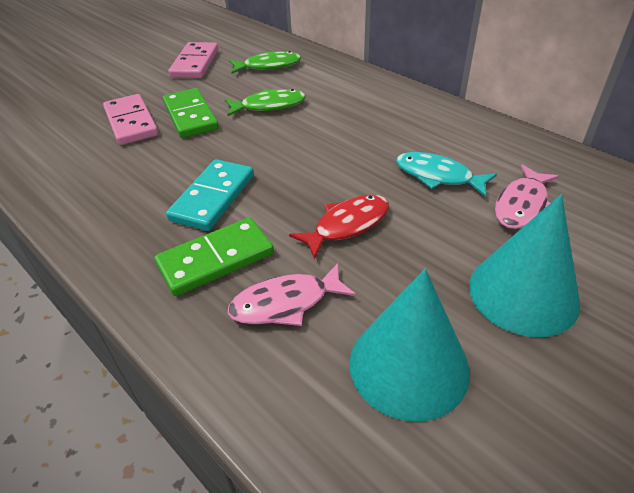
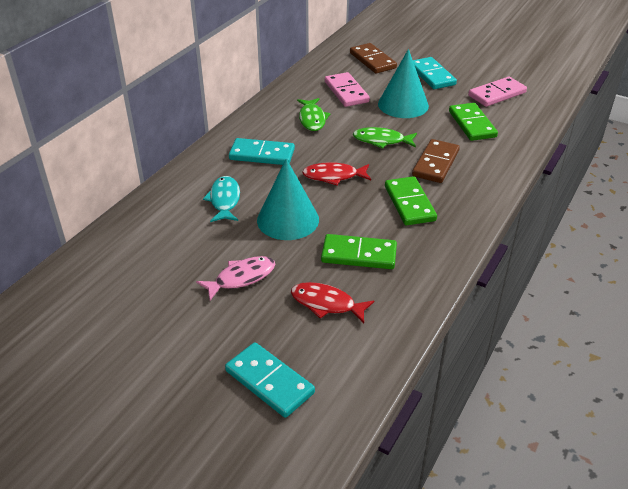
brown domino: none = 0 -> [350,43,397,74] [412,139,460,183] = 2
green domino: [155,217,274,296] [163,88,219,138] = 2 -> [321,234,397,269] [385,176,437,225] [449,103,498,141] = 3
pink fish: [228,263,356,326] [495,164,559,229] = 2 -> [196,256,275,300] = 1
red fish: [289,195,389,259] = 1 -> [291,282,374,323] [302,162,371,185] = 2
turquoise domino: [166,159,254,231] = 1 -> [225,342,315,418] [229,138,295,165] [413,57,457,89] = 3

